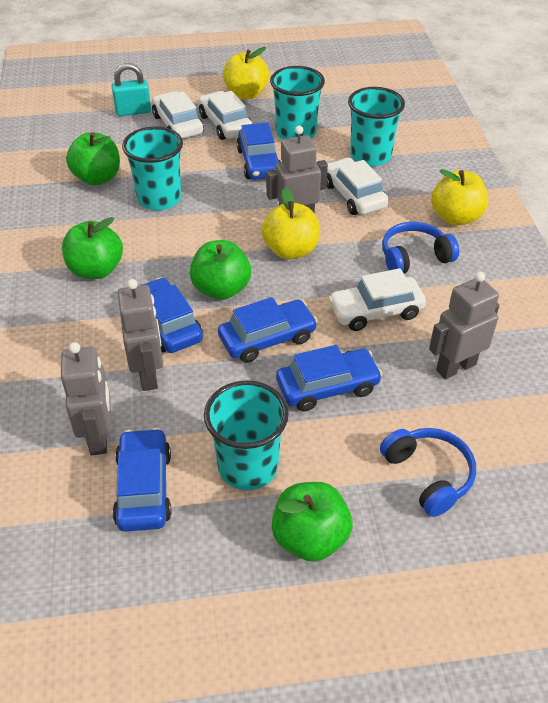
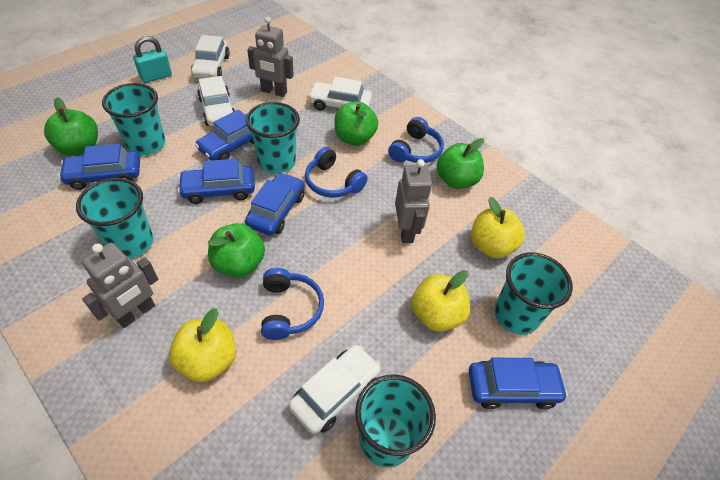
blue headphones: [380,428,476,517] [382,222,459,274] = 2 -> [261,268,324,340] [305,147,368,198] [388,117,444,163] = 3
grey robot: [61,342,111,455] [118,279,163,391] [266,126,328,214] [429,272,500,379] = 4 -> [82,243,158,328] [247,17,294,97] [395,159,432,243] = 3
turquoise cup: [122,126,183,210] [204,380,289,490] [270,66,325,139] [348,87,405,166] = 4 -> [76,178,153,259] [102,83,165,155] [246,102,300,174] [355,374,436,468] [494,252,573,335] = 5

